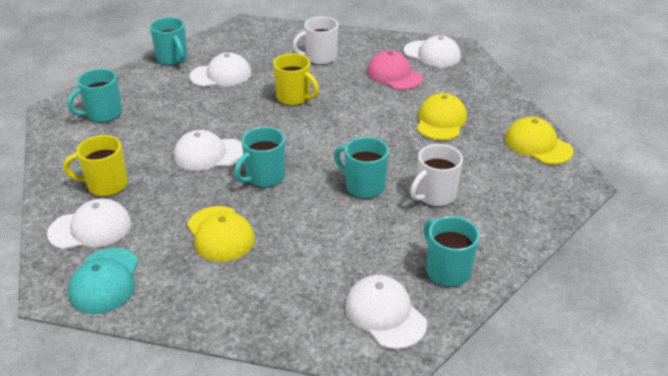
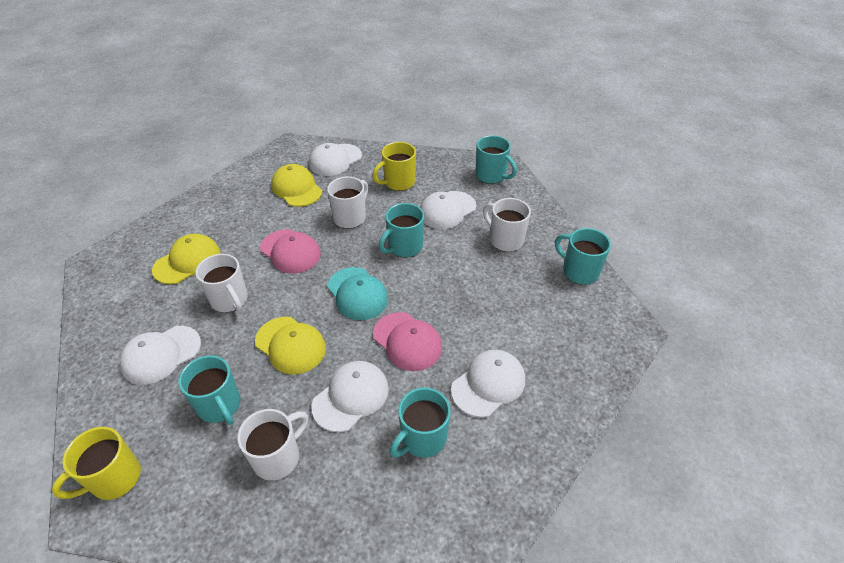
pink cap: [367,50,423,90] = 1 -> [260,229,321,274] [373,312,442,371] = 2
white mug: [292,17,338,65] [410,144,463,207] = 2 -> [196,254,248,312] [237,409,308,481] [327,177,368,229] [483,198,531,252] = 4

